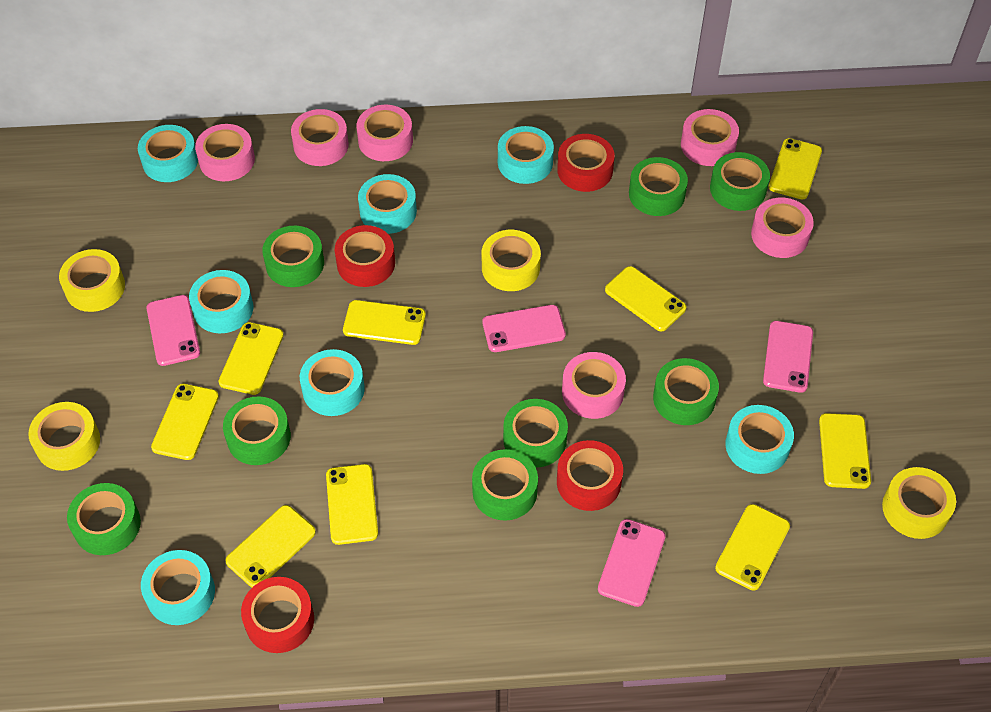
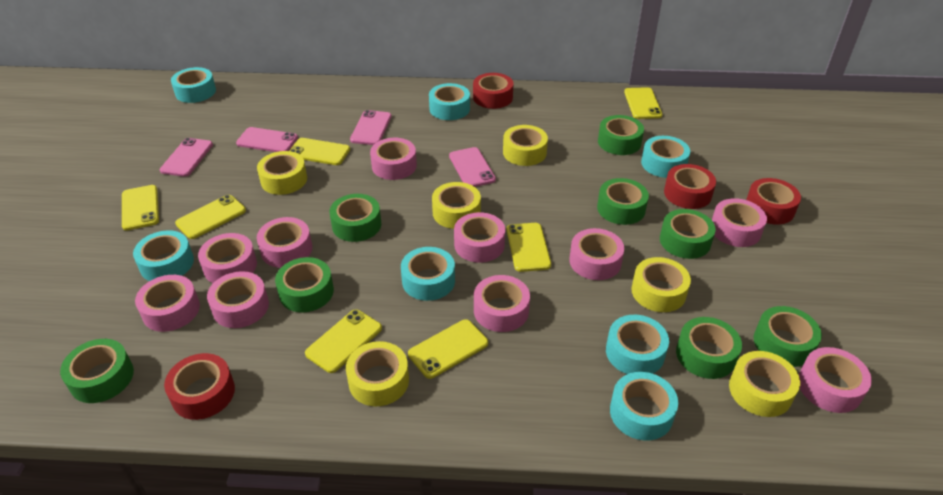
pink tape: [195,124,255,181] [291,109,349,166] [356,105,413,161] [562,352,626,419] [681,109,739,166] [751,197,814,258] = 6 -> [135,275,200,332] [198,233,257,283] [207,271,269,328] [257,217,312,268] [370,138,417,180] [454,212,505,263] [474,275,530,332] [569,228,624,280] [712,198,767,247] [799,347,872,413] = 10
yellow phone: [151,384,219,460] [219,322,284,395] [225,505,316,587] [326,464,378,545] [343,300,426,345] [605,266,687,332] [715,504,790,591] [769,138,822,199] [819,413,871,489] = 9 -> [122,185,159,231] [175,195,246,239] [289,138,350,165] [305,309,382,373] [408,319,488,379] [506,223,551,272] [624,87,663,119] = 7
yellow tape: [28,402,100,471] [59,249,125,312] [482,230,541,291] [882,467,956,539] = 4 -> [257,151,307,195] [346,341,409,406] [432,182,481,229] [503,125,548,166] [631,257,691,312] [729,351,800,417] = 6

